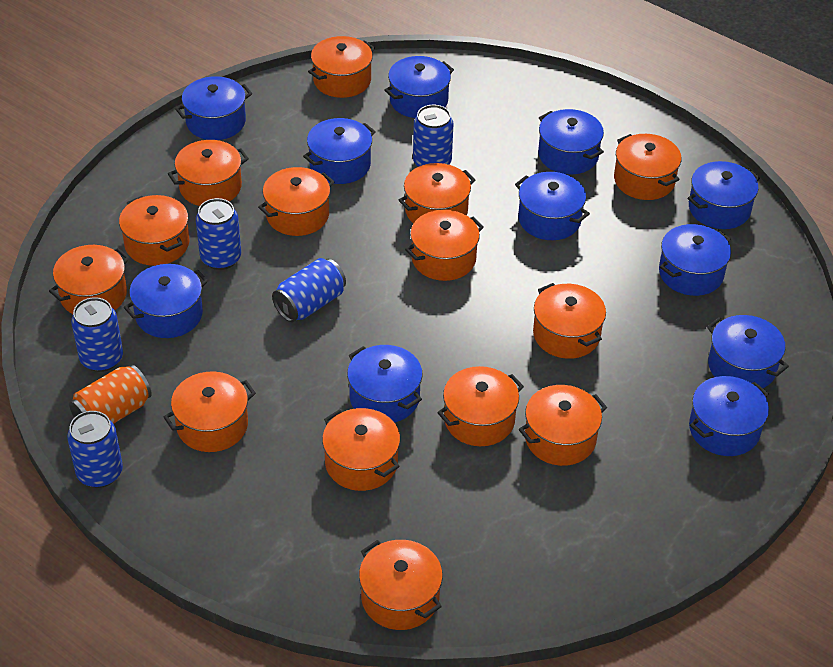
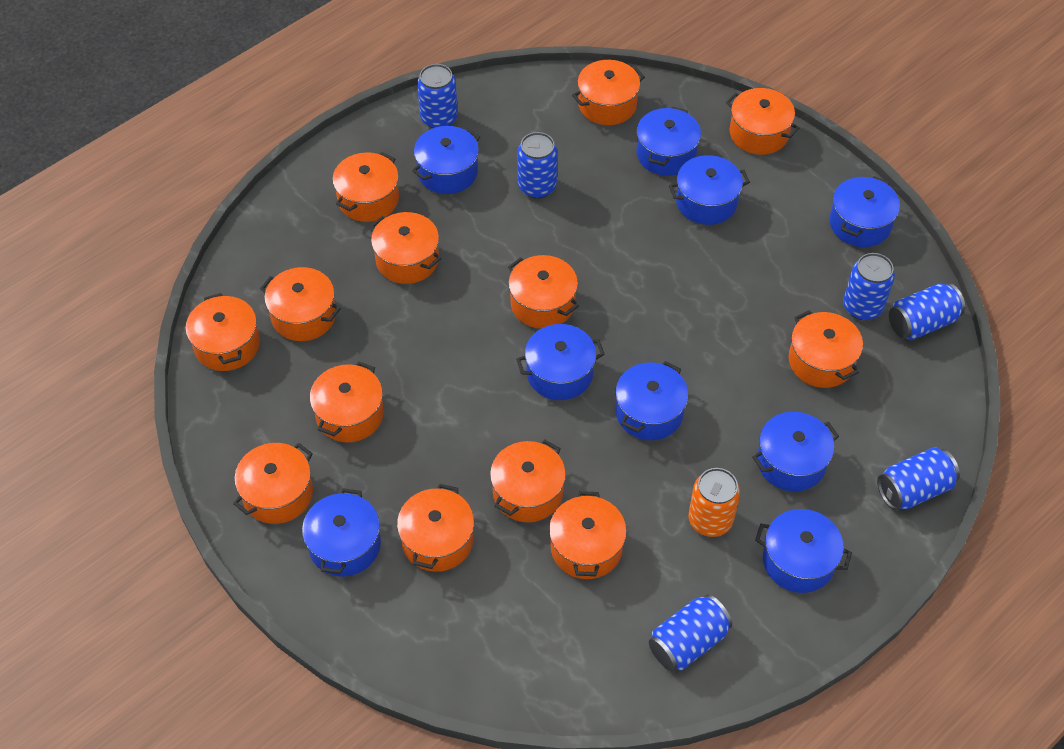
blue can: [67,411,123,488] [71,297,123,372] [196,198,241,270] [272,258,346,322] [413,105,453,167] = 5 -> [417,64,458,128] [517,132,558,198] [649,594,732,671] [843,253,895,320] [877,447,960,510] [889,283,965,340] = 6
blue pot: [124,264,208,338] [175,76,252,140] [303,118,376,184] [347,345,422,422] [384,56,454,118] [515,172,590,240] [538,109,604,174] [659,224,731,296] [688,161,760,229] [689,376,769,456] [707,315,789,388] = 11 -> [302,488,381,577] [412,126,480,194] [516,324,605,400] [615,361,688,440] [636,106,701,176] [669,155,750,225] [752,412,839,491] [755,509,852,593] [829,176,900,247] = 9
orange pot: [49,245,130,314] [119,195,189,266] [164,372,256,452] [168,140,249,206] [258,167,334,236] [308,36,375,98] [322,408,400,491] [359,540,443,630] [399,163,475,224] [405,210,484,281] [437,366,524,446] [519,385,607,466] [533,283,606,359] [614,134,681,200] = 14 -> [186,293,260,371] [233,443,313,524] [260,267,341,341] [310,362,384,442] [332,152,399,222] [370,212,441,284] [397,484,474,572] [490,439,566,522] [508,255,579,329] [549,491,627,579] [572,60,645,125] [726,88,799,155] [788,310,863,388] = 13

